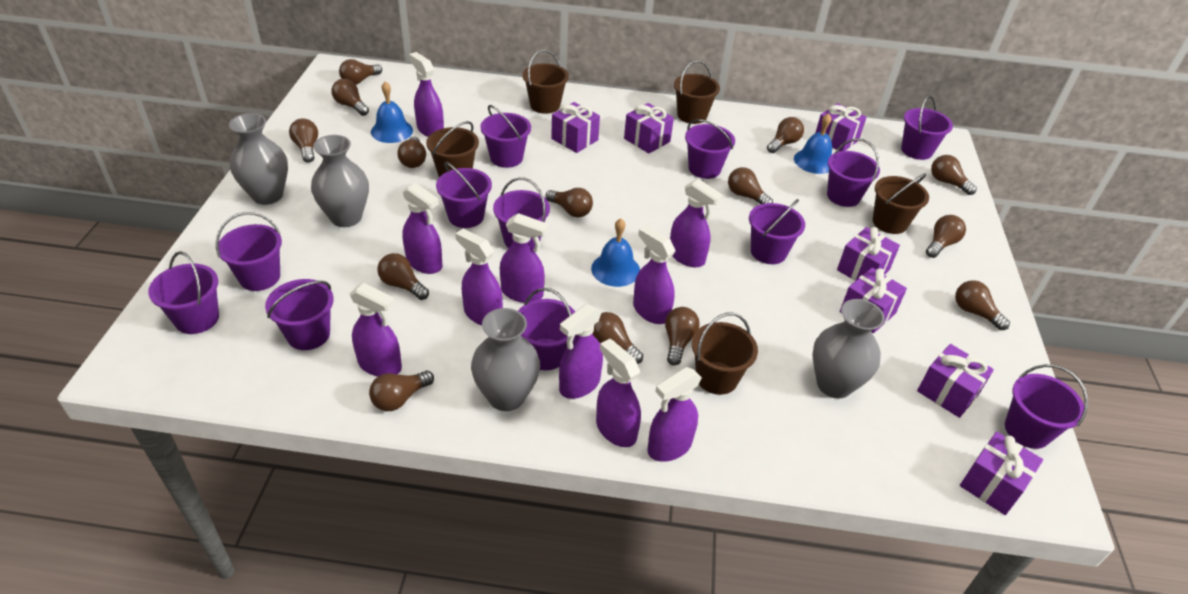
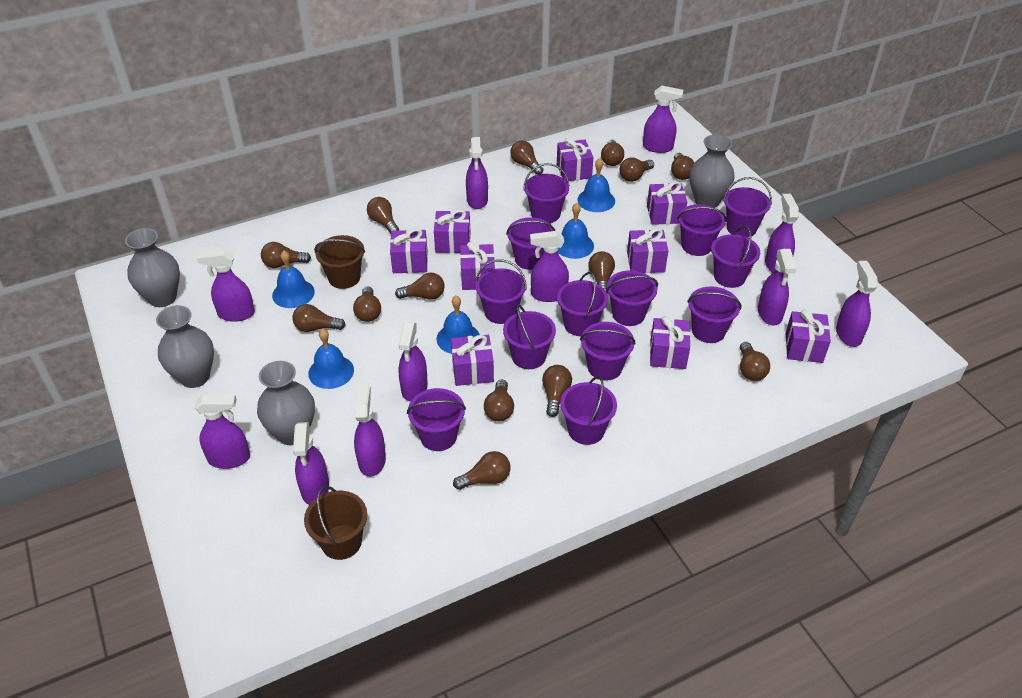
blue bell: [371,81,413,143] [591,218,640,287] [794,113,832,174] = 3 -> [272,251,315,308] [308,329,354,389] [437,296,480,354] [558,203,594,259] [577,158,615,212] = 5
brown bucket: [426,121,479,177] [522,50,569,114] [674,60,720,124] [692,312,758,395] [873,173,929,234] = 5 -> [304,486,367,560] [314,235,365,289] = 2
purple bucket: [148,251,219,334] [216,212,282,291] [265,279,333,350] [436,162,492,228] [480,105,531,168] [493,178,550,249] [518,288,575,370] [685,119,735,179] [749,199,805,264] [827,138,880,207] [901,95,953,160] [1005,364,1088,449] = 12 -> [407,388,466,451] [475,259,527,324] [503,304,556,369] [506,217,555,270] [523,163,570,223] [557,272,608,336] [560,376,617,445] [580,322,636,381] [606,270,658,326] [677,204,726,256] [687,286,741,343] [711,226,760,288] [723,177,772,238] = 13
purple gift: [551,102,600,153] [624,103,674,154] [815,103,867,151] [837,227,900,281] [840,268,907,333] [917,344,994,418] [960,431,1043,515] = 7 -> [390,228,428,273] [434,209,471,253] [451,335,494,386] [460,242,495,290] [557,138,593,181] [627,228,668,273] [647,181,687,225] [650,316,690,369] [785,310,831,363] = 9
purple spray bottle: [350,283,402,377] [402,183,442,274] [409,52,444,137] [455,228,503,326] [500,213,548,303] [559,304,603,399] [596,339,641,447] [633,225,675,324] [647,367,702,462] [670,179,723,267] = 10 -> [195,394,250,469] [197,250,255,322] [293,422,329,505] [354,384,386,477] [399,322,428,402] [466,137,488,209] [530,231,569,302] [643,86,683,153] [758,249,797,325] [765,194,799,273] [836,261,878,347] = 11

